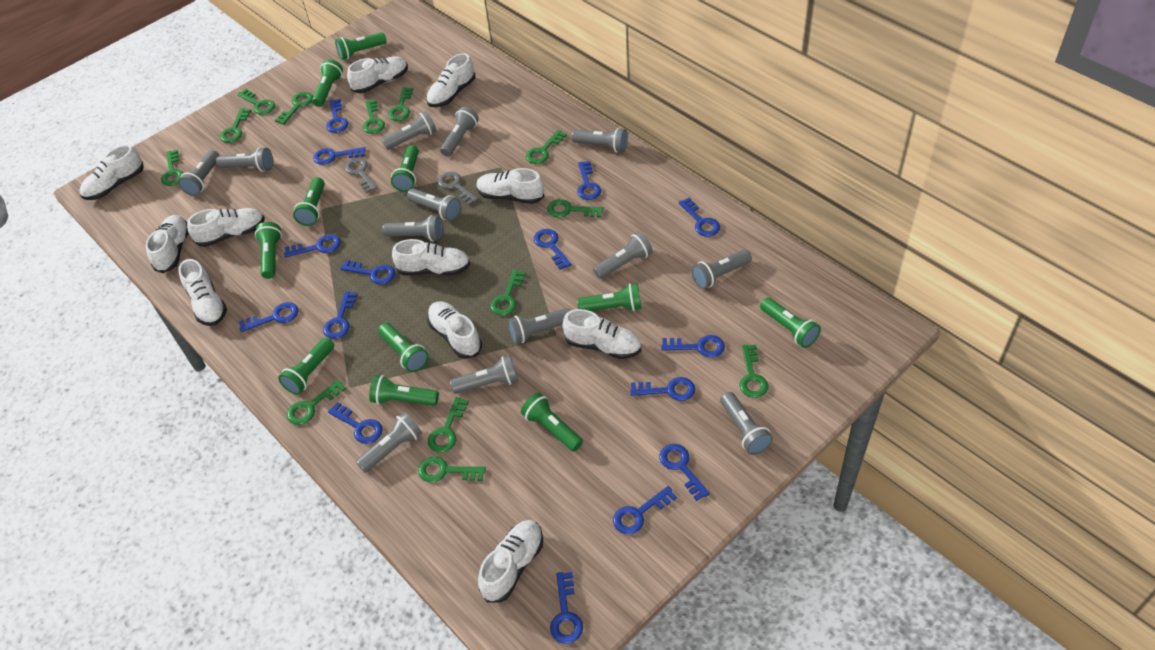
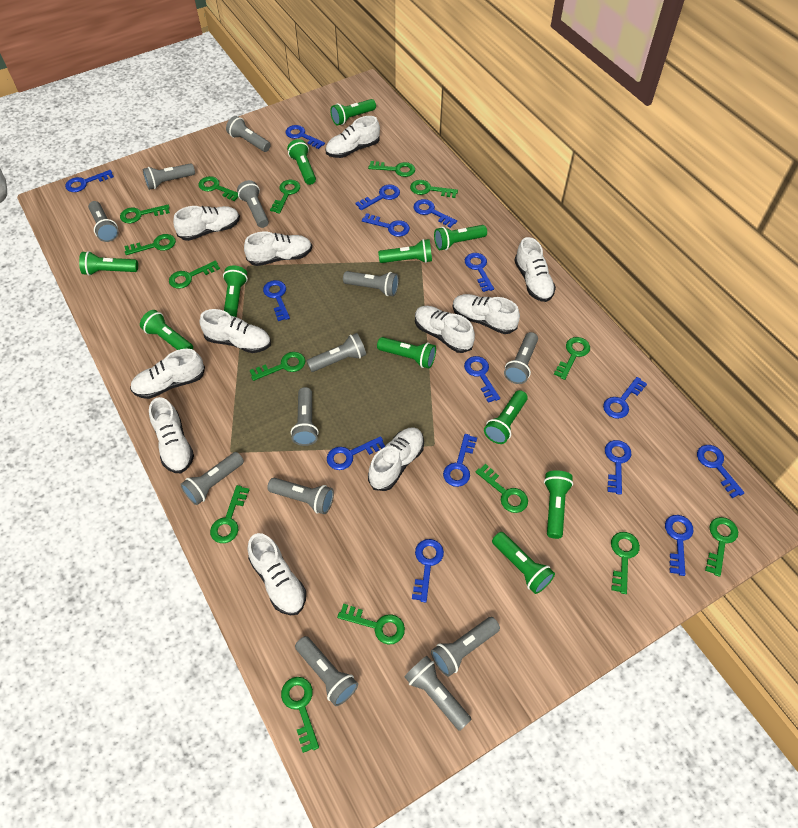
green key: [161,150,183,186] [220,108,251,143] [237,89,275,115] [275,92,313,125] [287,380,346,425] [363,100,385,134] [388,87,413,121] [418,456,486,482] [428,397,469,453] [490,269,526,316] [526,130,567,164] [547,199,603,217] [739,345,769,398] = 13 -> [120,205,170,223] [124,234,176,255] [169,261,220,289] [198,176,239,201] [210,485,250,543] [250,352,305,381] [270,180,300,214] [281,677,319,753] [337,603,405,645] [368,161,415,177] [410,180,458,198] [476,464,528,513] [554,337,590,380] [611,532,640,594] [705,517,738,577] = 15
grey key: [345,158,377,193] [438,172,479,206] = 2 -> none = 0

